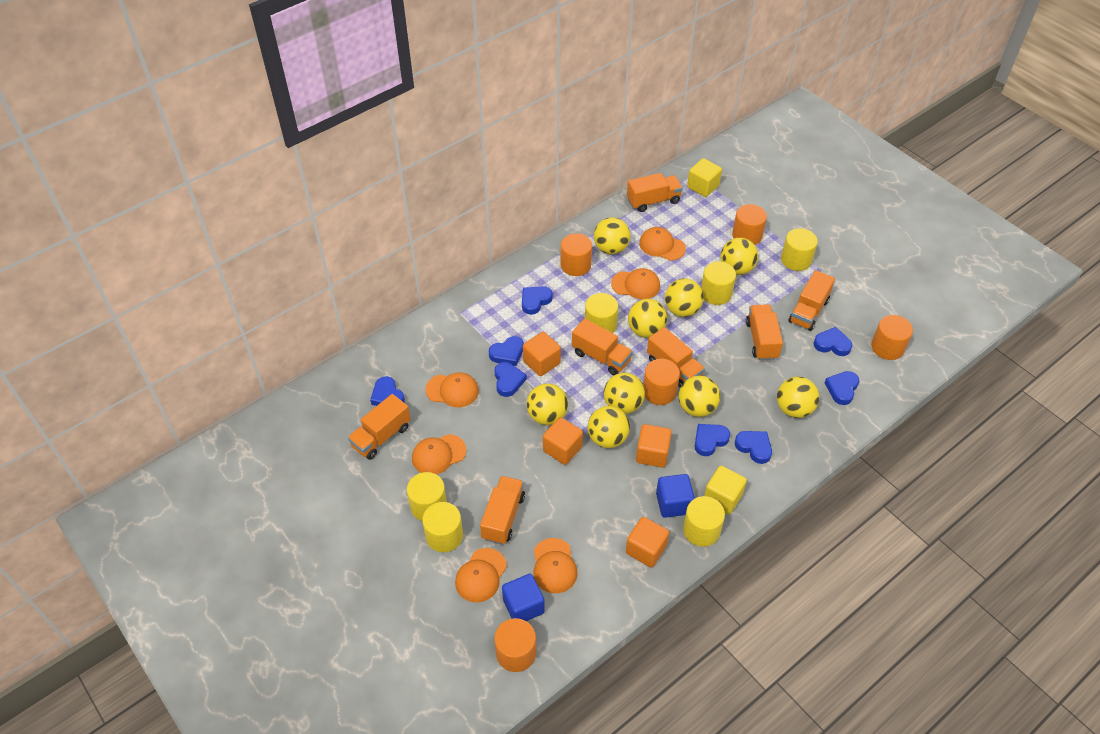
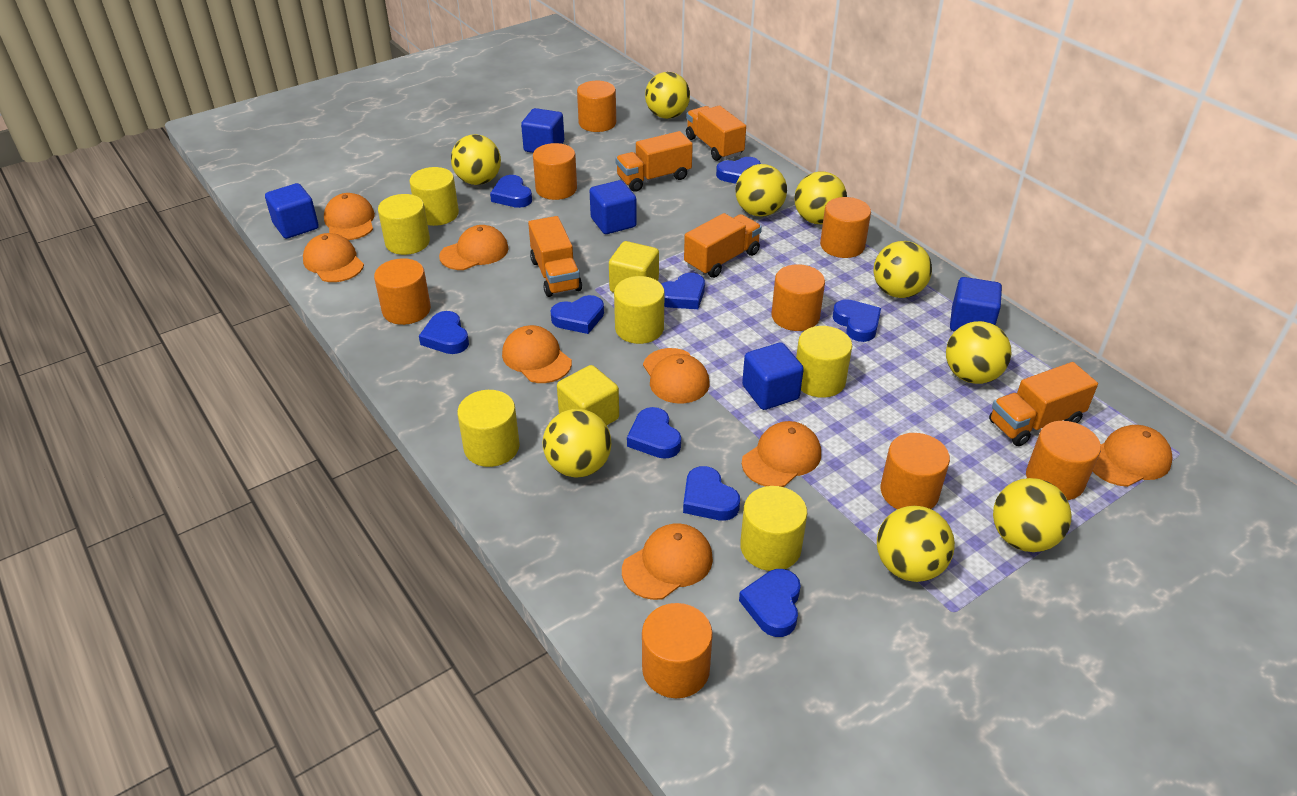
blue cube: [502,574,545,621] [656,474,695,518] = 2 -> [265,183,319,239] [521,108,564,153] [590,180,637,234] [742,343,804,410] [950,277,1002,331] = 5
blue heart: [370,376,405,406] [489,336,524,366] [495,362,526,397] [522,286,552,315] [695,424,730,456] [735,431,772,464] [814,327,852,356] [825,371,859,405] = 8 -> [419,311,469,354] [490,175,532,208] [551,295,604,334] [627,407,681,459] [661,273,705,309] [683,466,740,521] [716,157,761,184] [739,569,801,637] [833,299,881,342] = 9
orange cap: [412,434,466,475] [425,372,479,407] [455,548,507,603] [533,538,577,593] [611,268,660,299] [639,227,686,261] = 6 -> [303,233,364,282] [324,193,375,240] [439,225,509,270] [502,325,572,383] [622,523,713,600] [643,348,710,403] [742,421,821,487] [1093,425,1173,487] = 8
orange cube: [523,332,561,376] [543,417,583,465] [626,517,669,567] [636,424,672,468] = 4 -> none = 0
orange cylinder: [494,618,536,672] [560,233,592,276] [643,359,680,405] [732,204,767,245] [871,315,913,360] = 5 -> [374,258,431,325] [533,143,577,200] [577,81,616,132] [642,603,713,698] [771,264,825,331] [820,197,871,258] [881,433,950,509] [1026,421,1101,500] = 8
orange truck: [348,394,411,460] [480,476,525,545] [572,318,633,375] [627,173,683,212] [647,327,705,387] [746,304,783,360] [789,270,835,331] = 7 -> [528,216,582,297] [615,131,693,192] [684,213,762,278] [686,105,746,161] [989,362,1098,446] = 5

